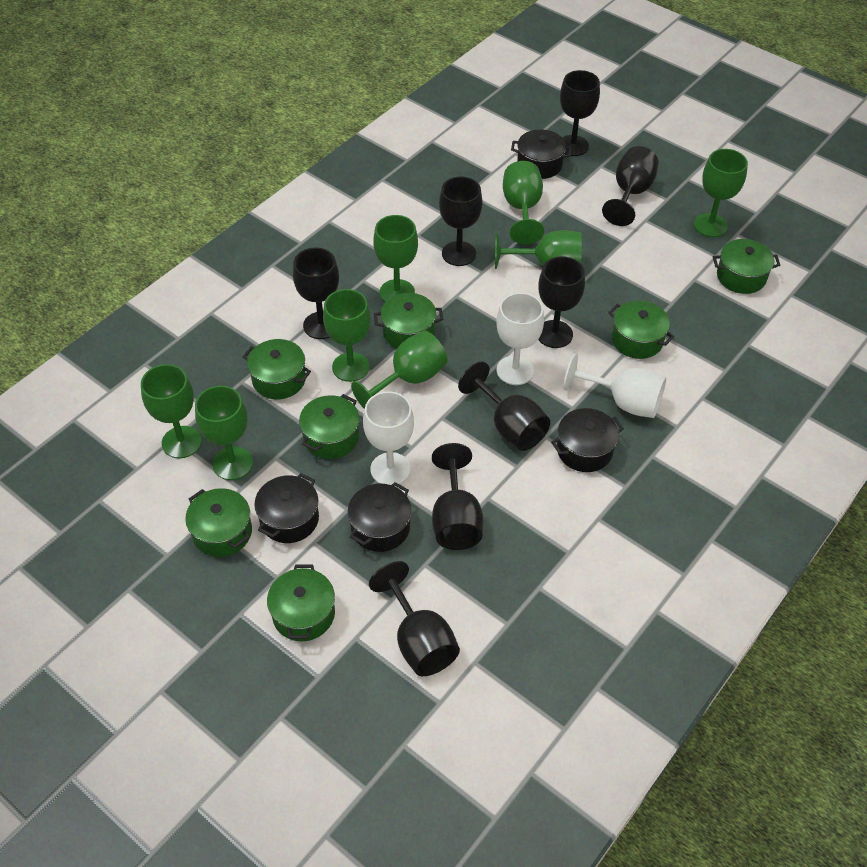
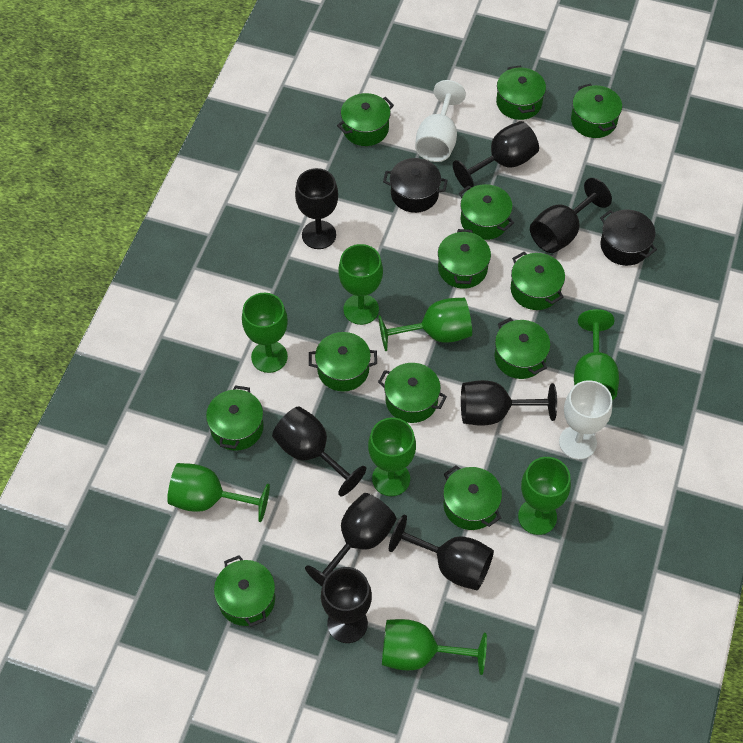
black pot: [254,473,319,543] [348,482,412,552] [511,129,572,179] [551,408,624,472] = 4 -> [383,158,448,213] [600,210,657,266] = 2
green pot: [185,488,252,557] [243,339,311,399] [267,564,335,641] [299,394,360,459] [374,293,443,348] [608,301,674,359] [713,239,780,294] = 7 -> [206,385,264,451] [214,555,275,627] [309,332,377,392] [337,93,394,146] [378,363,447,423] [438,229,491,289] [443,465,502,530] [459,184,514,240] [494,318,550,379] [496,65,546,120] [511,252,565,310] [571,84,622,138] = 12
white goblet: [363,391,414,485] [496,293,544,385] [563,353,666,418] = 3 -> [415,80,466,162] [559,380,612,460] = 2

